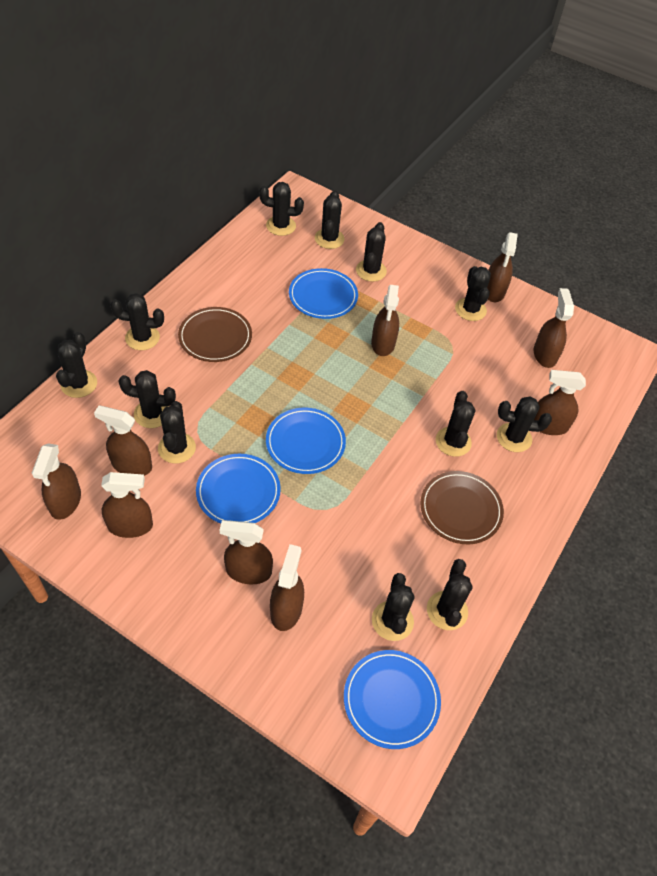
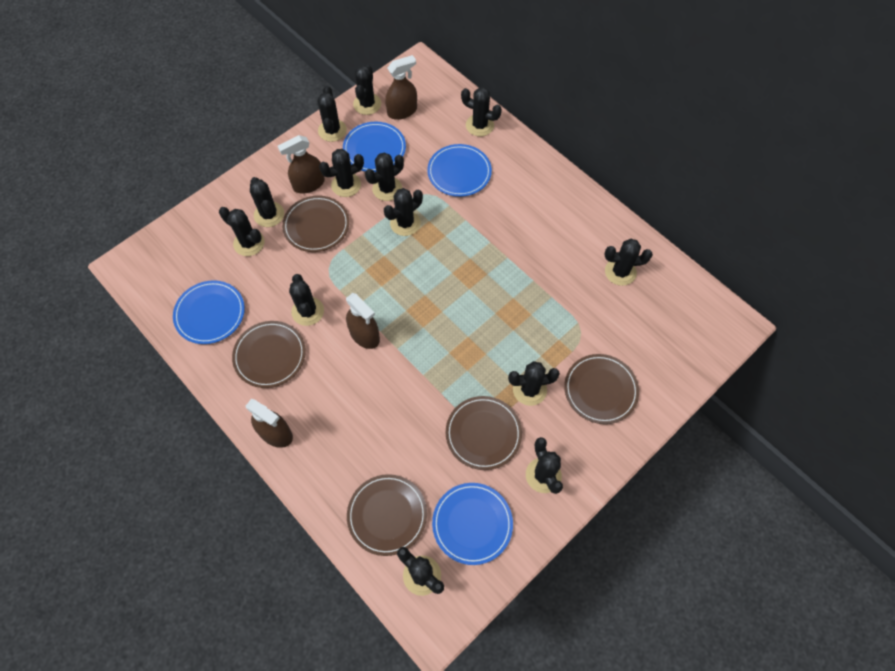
black cactus: [56,332,97,398] [110,293,164,350] [118,370,176,428] [158,401,196,464] [259,182,304,236] [315,190,345,249] [356,222,387,282] [372,573,415,641] [427,559,473,630] [436,391,475,457] [455,266,491,321] [497,397,552,452] = 12 -> [219,207,265,256] [250,177,284,227] [289,274,324,326] [317,86,347,142] [319,149,364,197] [353,65,381,115] [365,152,404,201] [384,188,423,236] [397,547,444,596] [461,87,502,137] [508,361,560,406] [526,437,563,494] [604,239,653,286] = 13
brown plate: [178,307,252,362] [420,471,504,544] = 2 -> [232,321,306,388] [282,195,349,252] [347,474,427,556] [446,396,522,470] [564,354,639,424] = 5
brown spray bottle: [32,443,81,520] [94,406,152,476] [101,472,153,538] [220,520,273,585] [270,544,304,631] [371,285,399,356] [487,232,518,302] [534,288,574,368] [534,370,586,435] = 9 -> [246,399,293,448] [278,135,325,194] [346,293,380,349] [385,55,417,120] = 4

